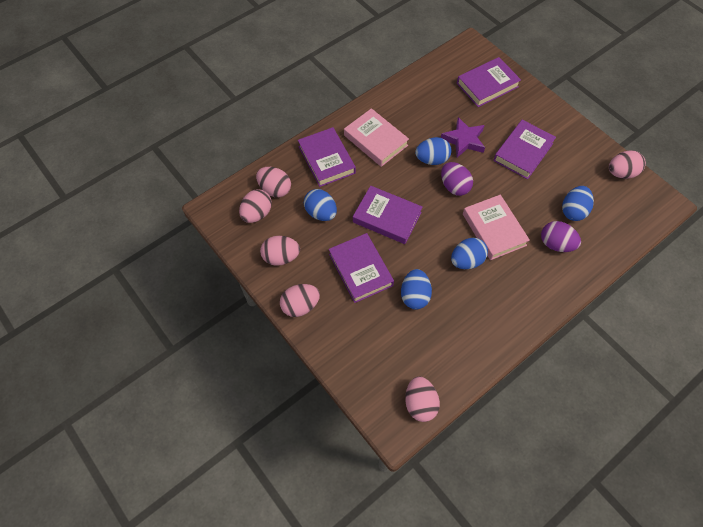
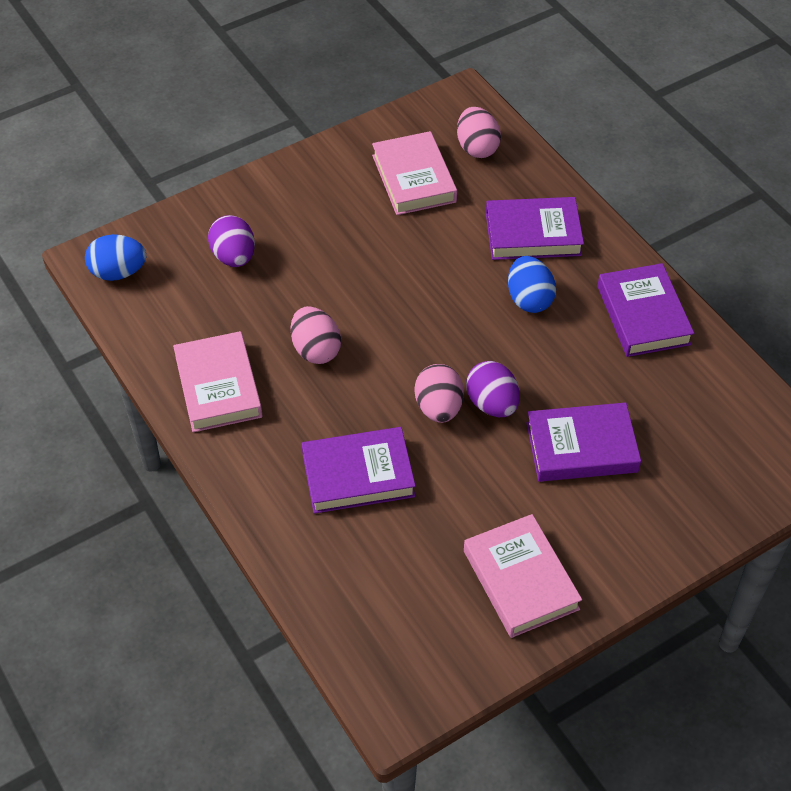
blue egg: [304,189,337,221] [401,269,432,309] [415,137,452,165] [451,238,488,269] [562,186,594,221] = 5 -> [85,234,146,281] [508,256,556,313] = 2
pink book: [344,108,409,167] [463,195,530,260] = 2 -> [173,331,263,432] [372,131,457,215] [464,514,582,638] = 3
pink egg: [239,189,272,223] [256,167,291,197] [260,236,300,266] [280,284,320,317] [405,376,440,422] [609,150,646,179] = 6 -> [291,306,341,364] [415,364,464,423] [457,107,501,158] = 3
purple book: [298,127,356,187] [329,233,394,303] [353,186,422,244] [457,57,521,107] [493,120,556,179] = 5 -> [302,427,416,514] [486,197,584,260] [526,402,641,482] [598,263,694,357] = 4
purple star: [441,117,485,158] = 1 -> none = 0

